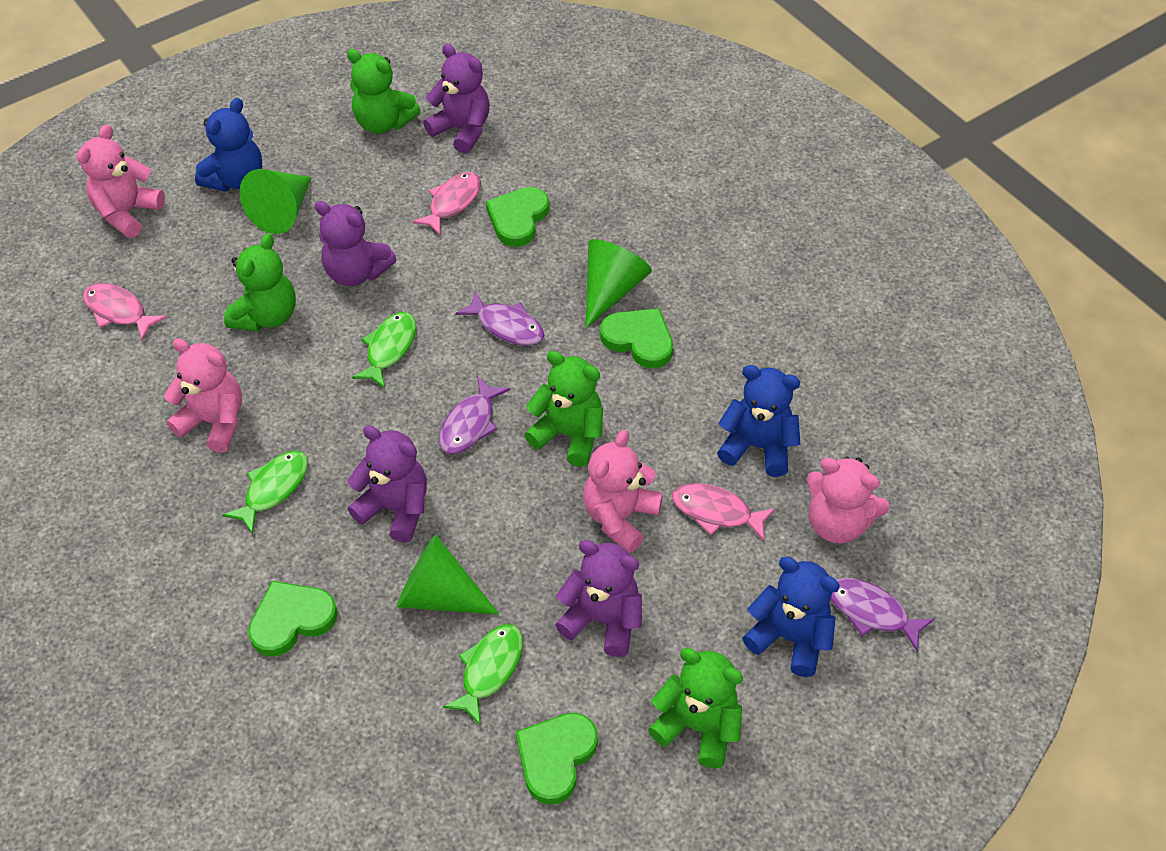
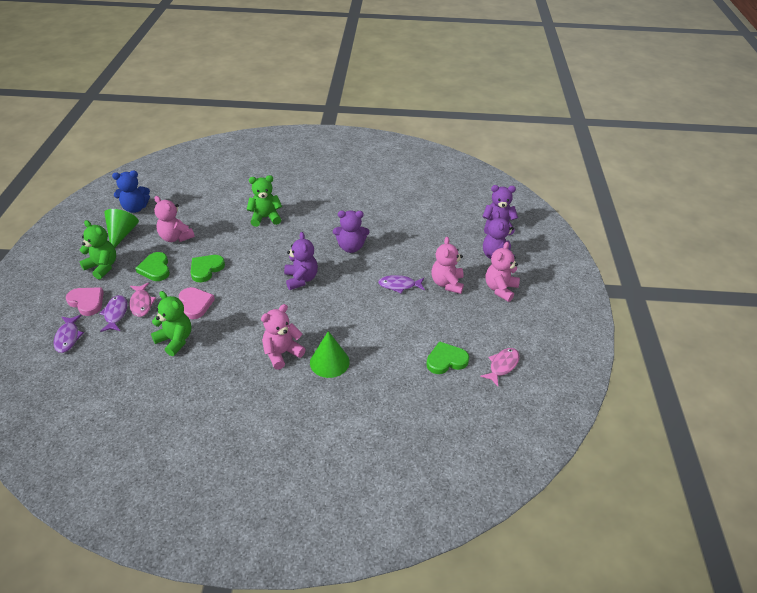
blue teddy bear: [195,98,262,192] [717,365,801,477] [743,557,840,677] = 3 -> [112,171,150,213] = 1
green cone: [240,169,312,234] [397,534,499,615] [586,239,652,328] = 3 -> [104,209,139,248] [310,331,350,378] = 2
green fish: [222,451,308,534] [351,312,416,389] [443,624,523,726] = 3 -> none = 0
green heart: [248,581,338,657] [486,187,549,247] [516,713,598,805] [600,308,673,368] = 4 -> [135,252,170,281] [191,255,225,282] [426,341,469,374] = 3
green teddy bear: [224,233,296,331] [347,49,421,134] [524,351,603,467] [648,648,743,768] = 4 -> [79,220,116,280] [151,291,191,356] [247,175,282,227] = 3
pink fish: [83,283,167,340] [412,172,481,235] [672,483,776,541] = 3 -> [129,283,156,317] [480,348,520,386] = 2
pink heart: none = 0 -> [66,287,104,316] [179,287,215,319] = 2

